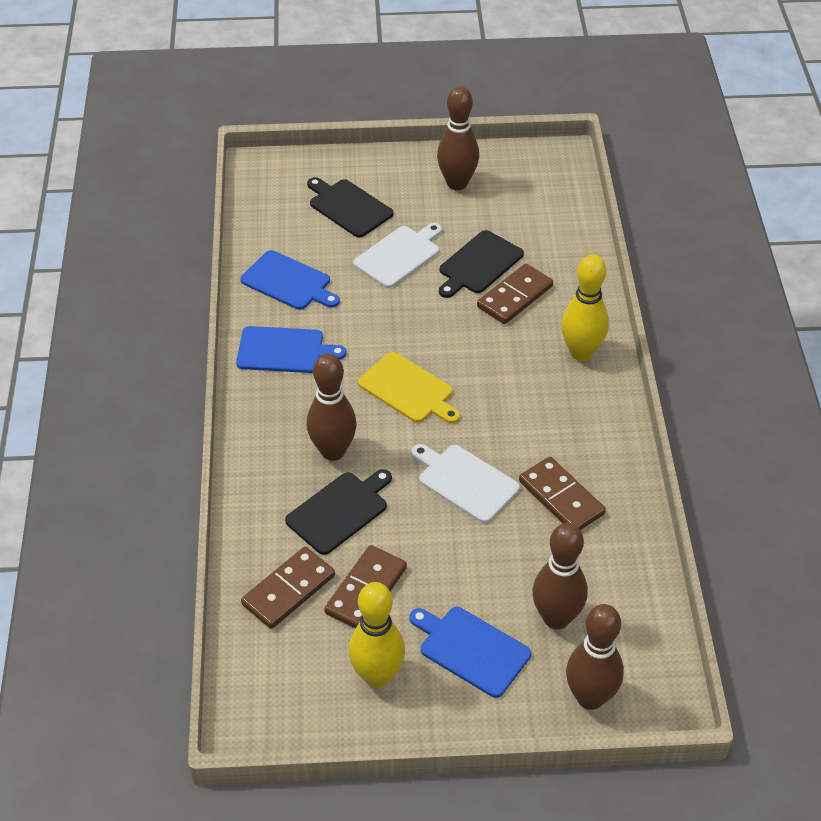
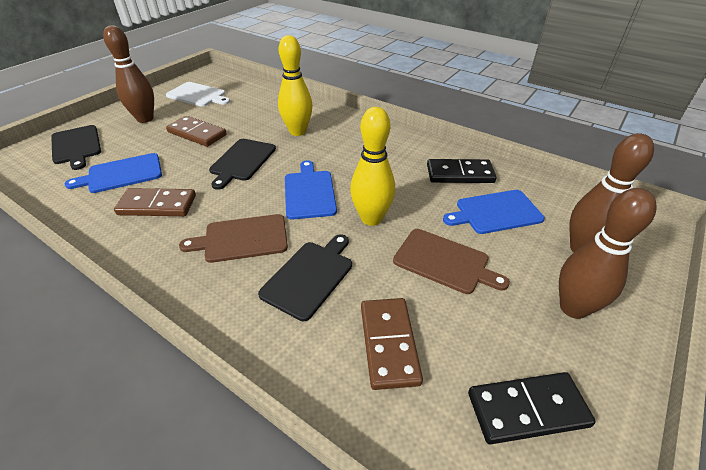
black domino: none = 0 -> [427,159,497,183] [468,372,596,444] = 2
brown bowling pin: [306,353,357,461] [437,86,479,190] [532,523,588,629] [566,604,624,710] = 4 -> [103,25,154,123] [559,188,657,319] [570,133,654,253] = 3
brown cutting board: none = 0 -> [179,214,288,263] [393,229,510,294] = 2
brown domino: [241,547,335,629] [324,545,407,629] [477,264,553,324] [519,457,606,530] = 4 -> [114,188,196,216] [166,116,227,147] [361,298,423,390] = 3
white cutting board: [353,223,442,288] [411,444,520,523] = 2 -> [166,82,230,107] = 1
yellow cutting board: [358,352,460,424] = 1 -> none = 0

